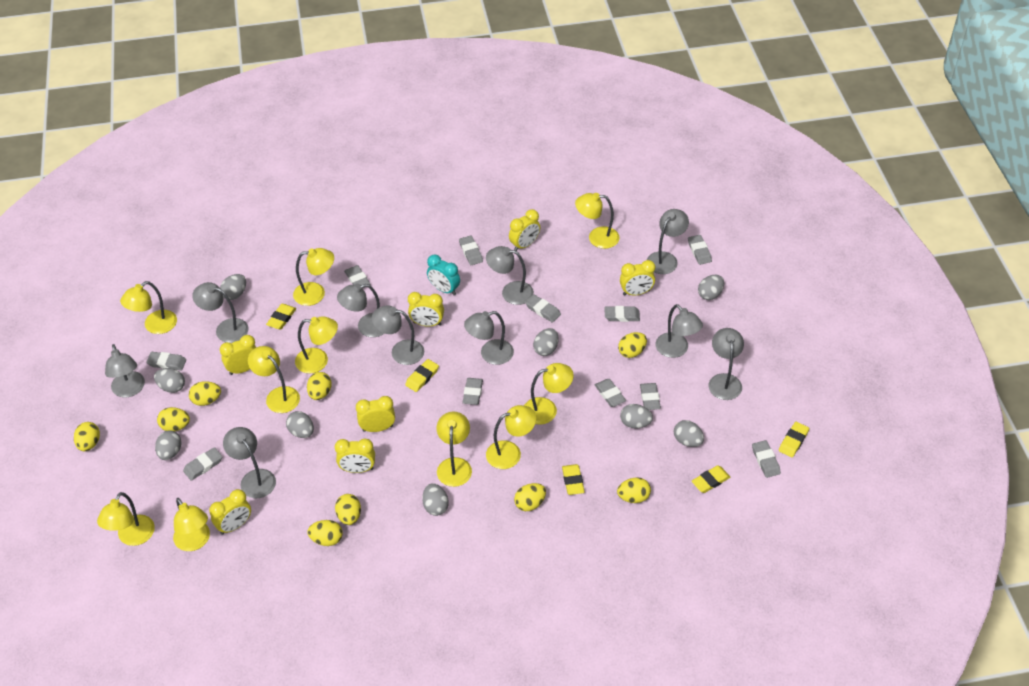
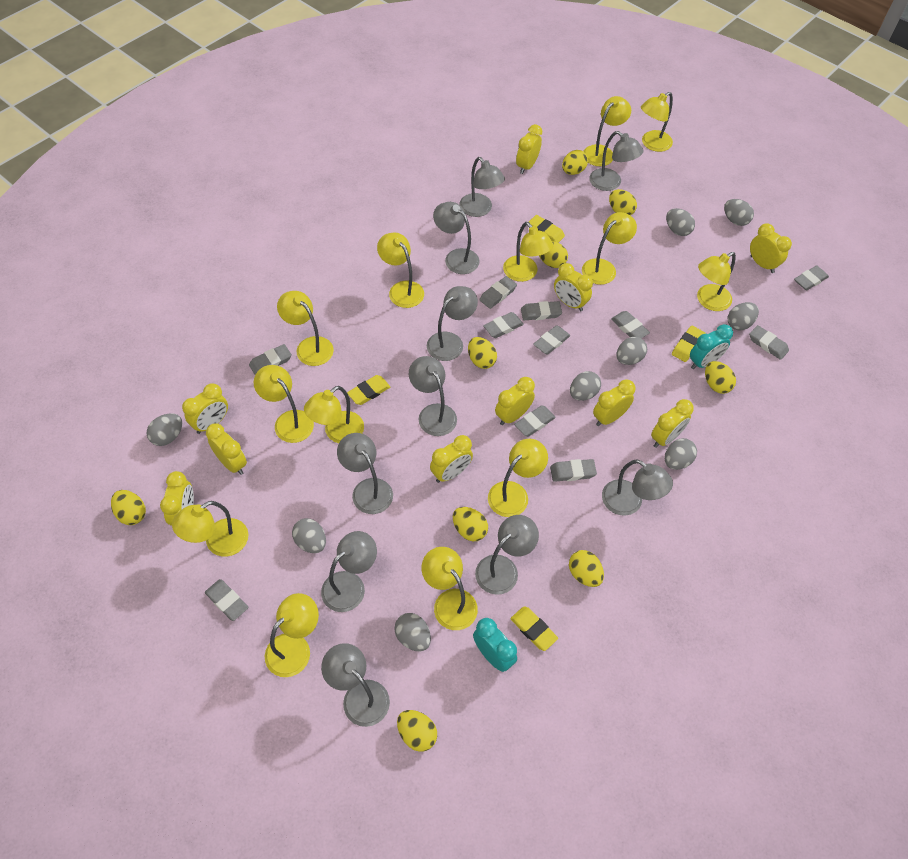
turquoise clock: [427,255,460,295] = 1 -> [473,618,517,672] [690,324,733,369] = 2
yellow clock: [209,489,251,535] [220,335,256,375] [335,438,375,473] [356,396,395,432] [408,292,444,327] [509,209,540,251] [620,260,655,296] = 7 -> [160,471,194,526] [182,383,228,434] [206,423,247,475] [430,435,473,483] [495,377,535,425] [516,124,542,174] [554,263,593,311] [593,379,635,426] [651,399,694,448] [750,223,792,273] = 10
yellow eraser: [266,304,297,330] [405,359,439,392] [562,464,585,495] [692,465,730,493] [779,422,809,457] = 5 -> [347,375,390,405] [510,606,558,651] [529,215,565,243] [672,325,705,362] = 4
yellow lamp: [97,492,155,546] [120,281,177,334] [173,498,210,551] [248,346,300,413] [293,248,334,306] [295,316,338,374] [436,411,472,487] [486,405,536,469] [524,363,574,425] [575,193,620,249] = 10 -> [172,501,249,556] [254,365,314,443] [265,593,319,677] [277,291,334,366] [304,386,364,443] [377,233,424,308] [421,547,478,630] [488,439,548,517] [503,222,553,282] [582,212,637,285] [583,96,631,166] [641,92,673,152] [697,252,736,311] = 13

